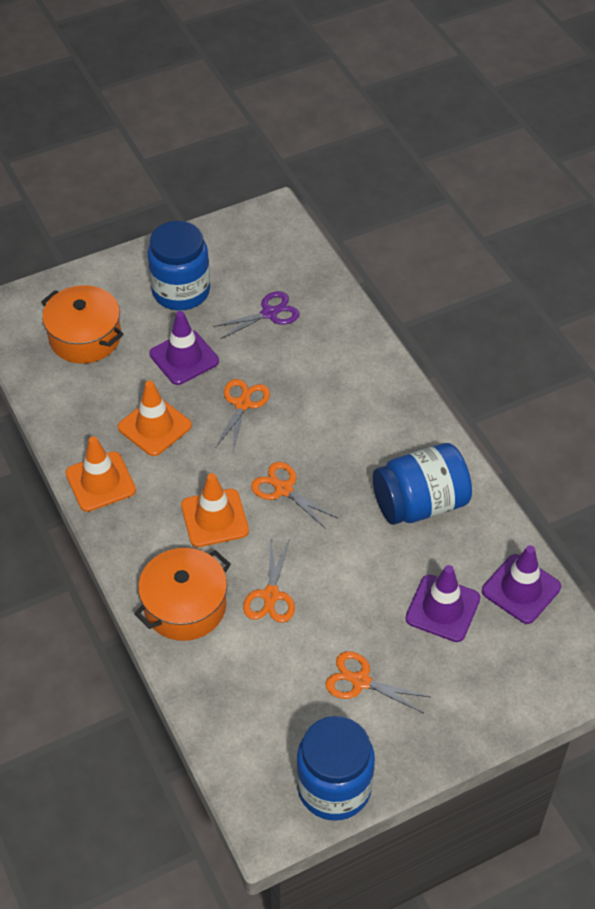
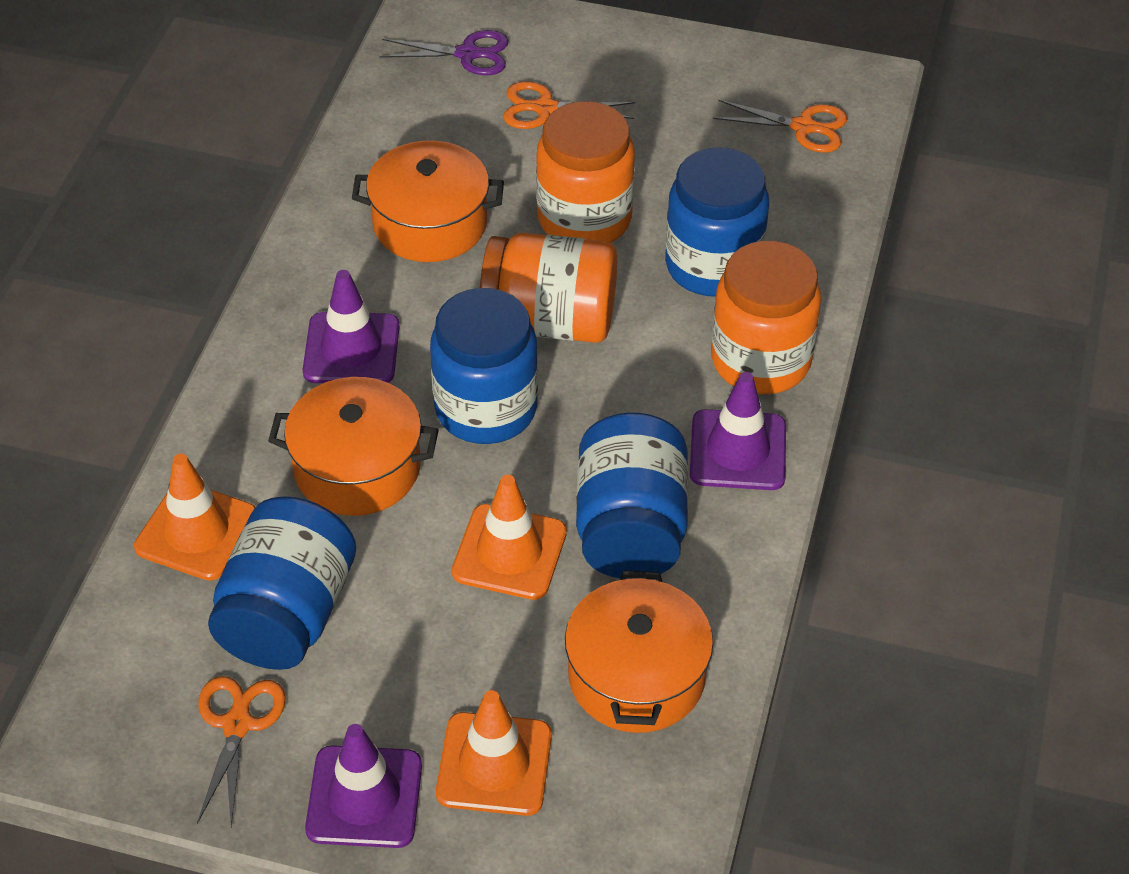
blue jar: [148,221,210,311] [297,716,375,821] [373,443,472,525] = 3 -> [208,496,356,670] [430,288,538,444] [576,413,688,579] [665,147,769,297] = 4
orange jar: none = 0 -> [480,233,617,343] [536,101,635,243] [711,241,821,394] = 3
orange pot: [41,285,123,363] [134,548,231,641] = 2 -> [268,377,439,516] [352,141,504,262] [565,570,713,733] = 3
orange scissors: [215,379,270,450] [243,539,295,623] [251,462,339,529] [326,651,430,713] = 4 -> [197,676,286,826] [503,81,635,129] [713,100,848,153] = 3

